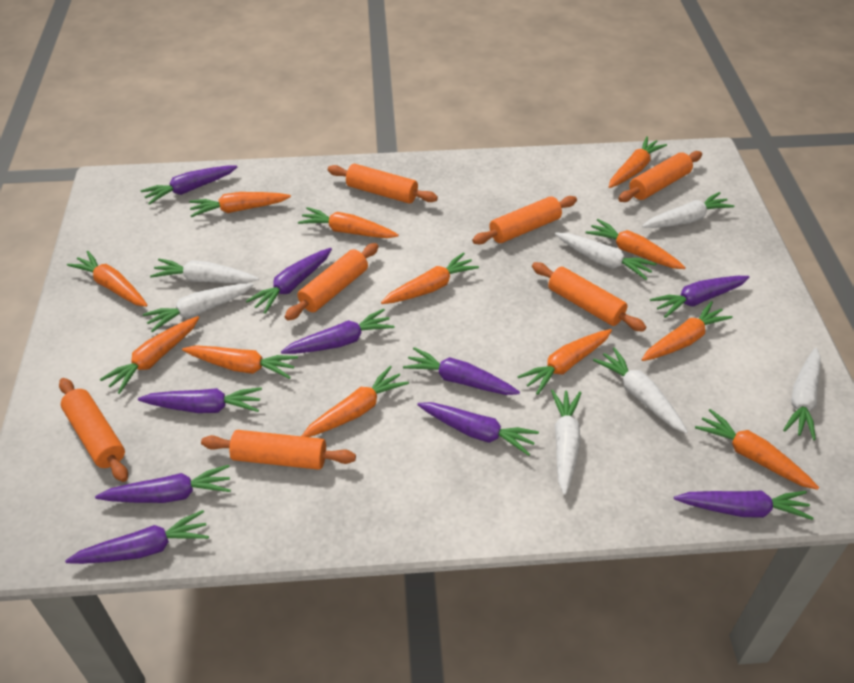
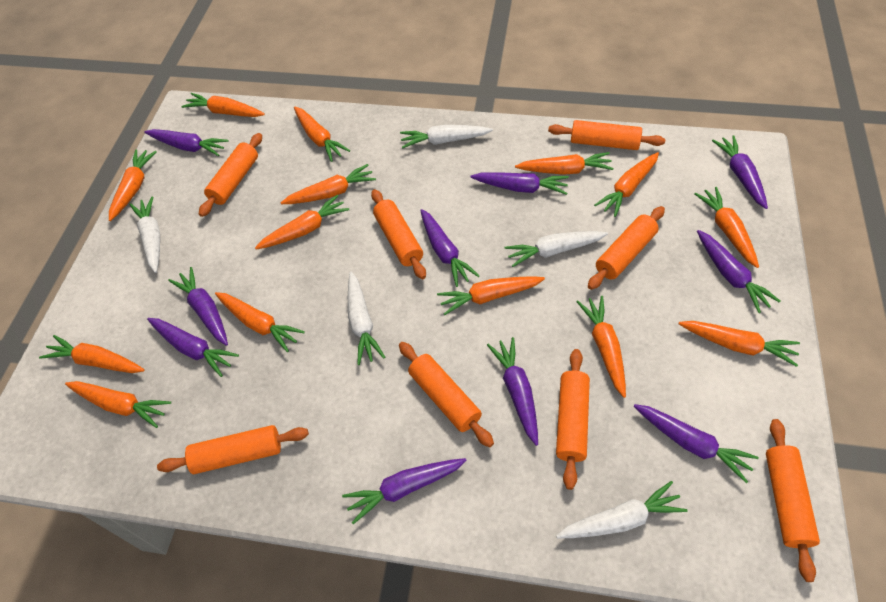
orange carrot: [67,251,148,307] [100,316,199,394] [182,345,298,379] [189,192,291,217] [298,207,399,238] [302,366,409,437] [381,252,479,304] [517,329,612,395] [586,219,686,269] [609,136,667,188] [642,301,733,361] [695,409,819,490] = 12 -> [39,335,145,373] [65,381,171,428] [109,150,157,221] [182,93,265,117] [215,292,305,352] [255,195,349,249] [280,164,376,204] [294,106,350,162] [437,276,545,315] [515,152,614,175] [576,296,626,398] [594,152,659,217] [679,321,800,367] [694,187,759,268] = 14
orange rolling pin: [59,378,128,482] [201,430,356,470] [285,243,379,321] [328,164,438,204] [472,196,577,244] [532,262,646,332] [618,151,702,202] = 7 -> [157,425,309,474] [199,133,262,217] [371,189,426,279] [399,342,494,447] [548,120,665,150] [556,349,590,490] [588,206,665,290] [766,419,820,582] = 8
white carrot: [143,283,253,332] [150,259,259,283] [551,389,581,495] [555,233,657,280] [593,347,688,433] [642,192,734,228] [783,348,821,440] = 7 -> [129,196,160,273] [348,272,385,365] [400,125,493,148] [505,231,608,267] [556,481,687,538] = 5

